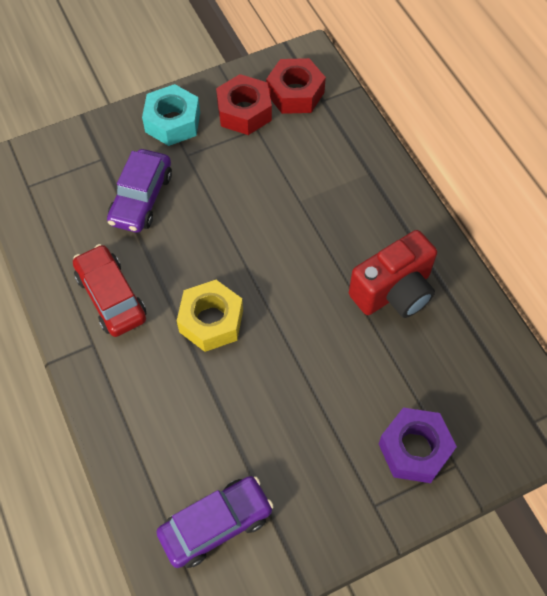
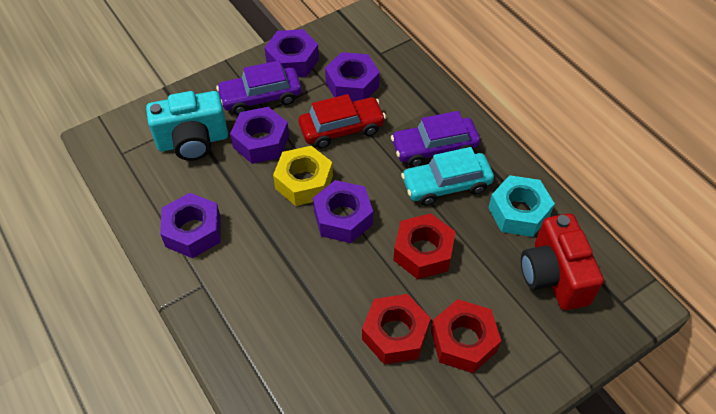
purple nut: [379,408,457,483] = 1 -> [160,193,221,258] [230,107,289,164] [265,29,319,77] [313,180,373,243] [325,52,380,102] = 5
red nut: [216,74,272,135] [266,58,326,114] = 2 -> [362,294,431,365] [394,213,456,279] [431,299,501,373] = 3
turquoise camera: none = 0 -> [146,91,228,161] = 1
turquoise car: none = 0 -> [401,147,494,206] = 1

